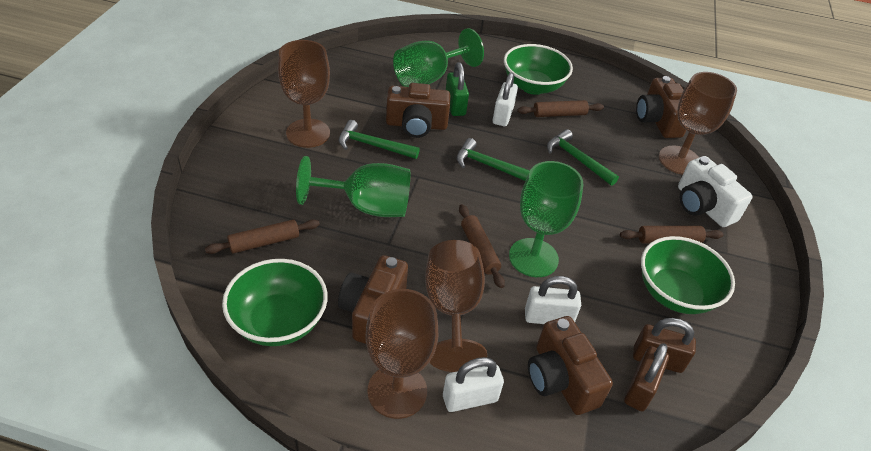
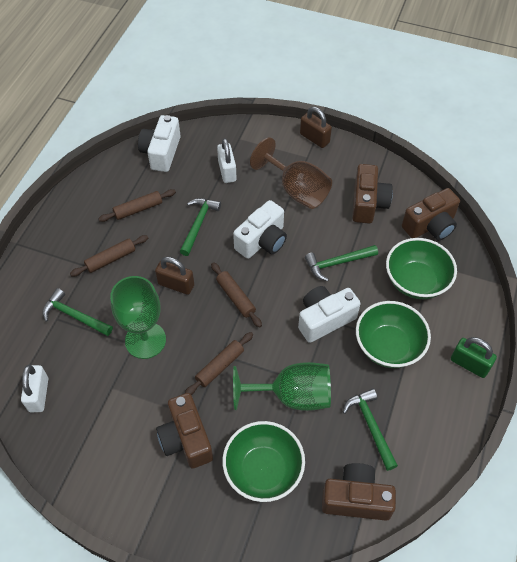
brown goblet: [278,40,330,148] [365,289,438,419] [425,240,487,372] [659,72,737,175] = 4 -> [250,137,332,209] = 1
green goblet: [296,156,410,217] [393,28,484,87] [509,161,583,277] = 3 -> [110,276,166,359] [233,362,331,411] = 2
green hammer: [339,120,420,159] [457,138,530,181] [547,129,619,186] = 3 -> [42,288,113,336] [180,198,221,256] [305,245,378,281] [343,388,398,471] = 4
white camera: [678,156,753,227] = 1 -> [138,115,181,172] [233,200,287,259] [298,286,361,343] = 3
white padlock: [443,357,504,412] [493,73,518,126] [525,276,581,324] = 3 -> [21,365,48,412] [217,138,237,183] = 2

